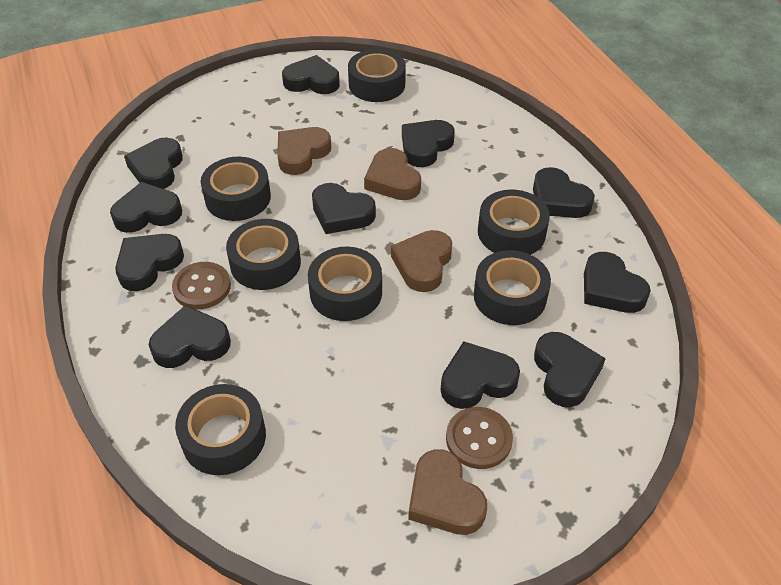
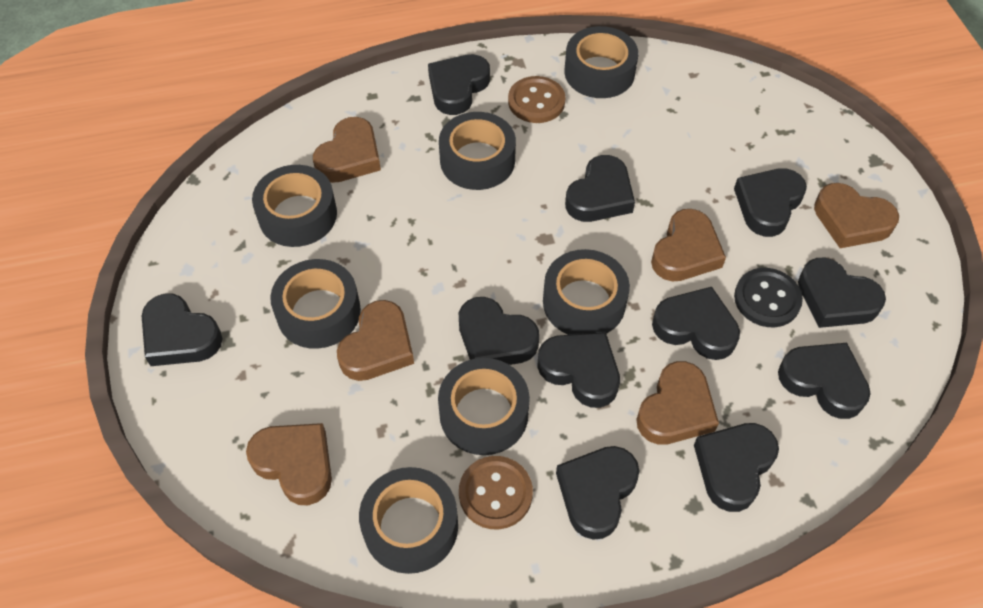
black button: none = 0 -> [734,268,803,327] = 1
brown heart: [277,127,331,175] [364,148,421,200] [391,230,452,292] [408,449,487,535] = 4 -> [246,423,332,505] [313,117,381,183] [337,300,414,381] [636,361,719,445] [651,209,726,282] [814,183,899,248] = 6

